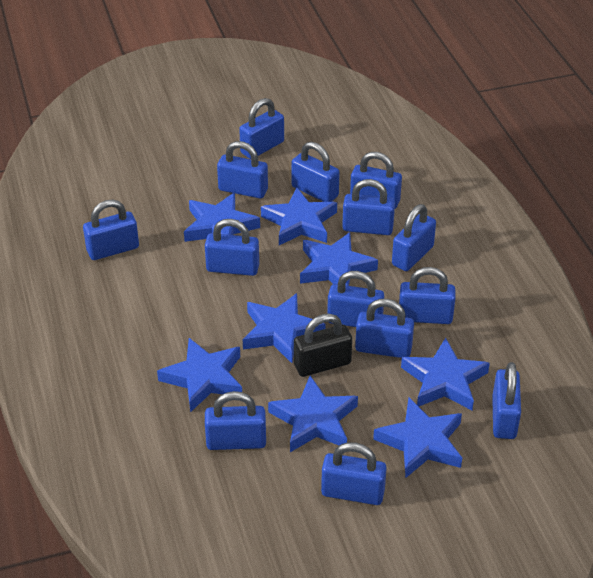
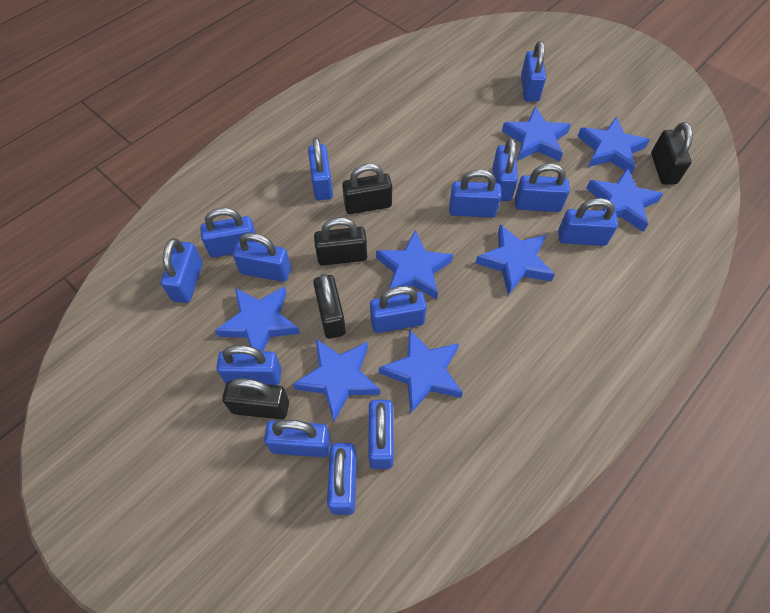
black padlock: [294,314,352,377] = 1 -> [222,378,289,419] [313,274,346,339] [314,217,367,266] [342,163,392,214] [651,122,693,185] = 5

